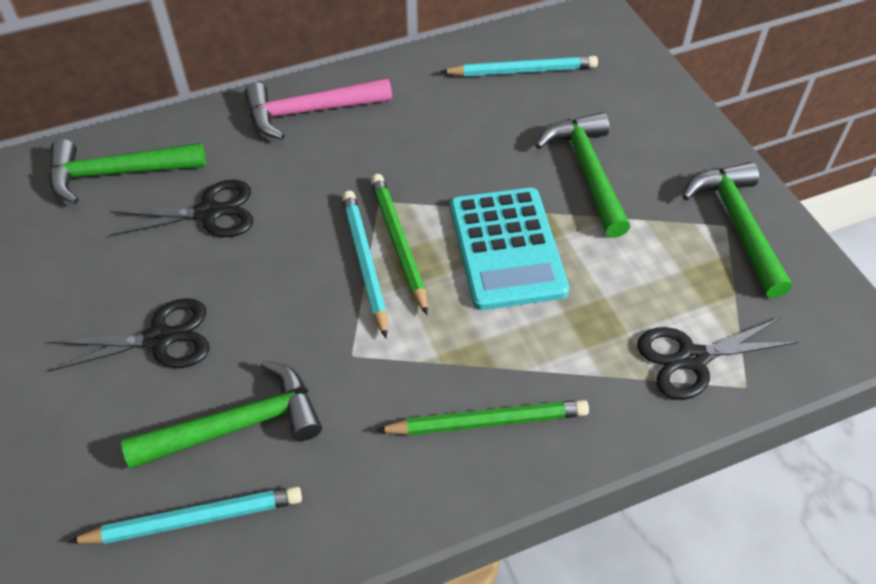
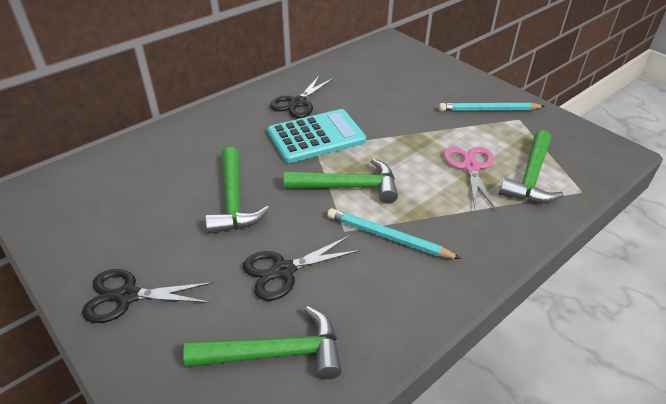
green pencil: [371,174,428,315] [376,400,589,436] = 2 -> none = 0
pink hammer: [244,78,392,140] = 1 -> none = 0
pink scissors: none = 0 -> [443,147,496,211] = 1
turquoise pencil: [68,486,302,544] [342,191,387,339] [440,56,598,76] = 3 -> [327,208,461,259] [439,102,545,111] = 2

